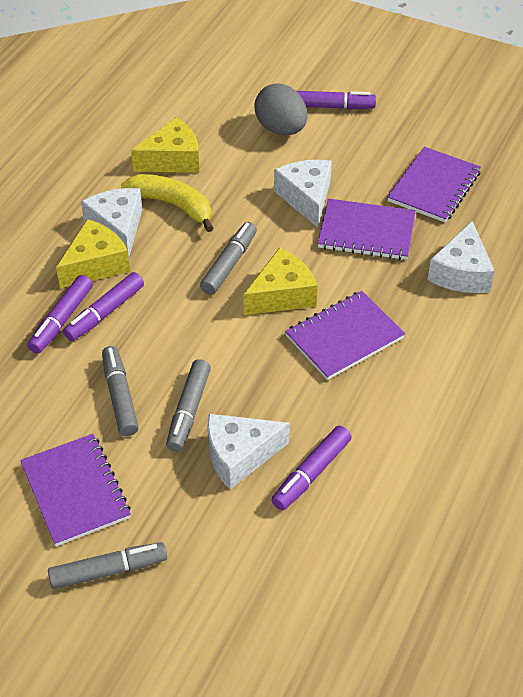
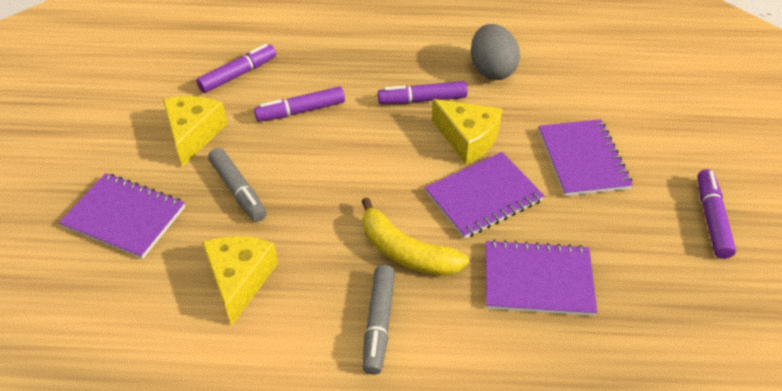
grey marker: [48,542,167,589] [102,346,139,436] [166,359,211,452] [200,222,257,295] = 4 -> [208,148,267,222] [363,265,395,375] = 2
white cheese: [81,188,142,258] [208,414,290,489] [274,160,332,228] [428,221,495,293] = 4 -> none = 0

